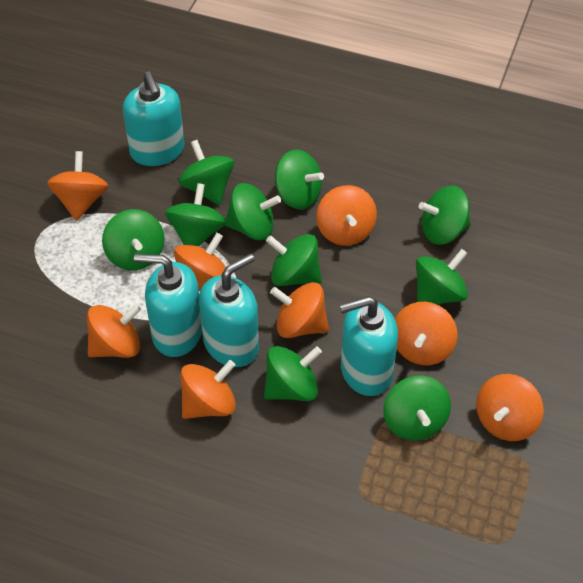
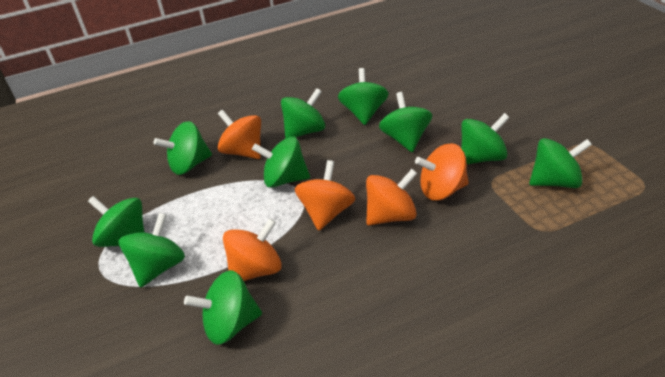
orange spinning top: [47,151,108,221] [87,304,141,358] [174,233,226,291] [180,360,236,419] [270,282,329,338] [317,185,377,246] [395,302,458,365] [476,374,544,441] = 8 -> [218,110,261,159] [223,218,282,281] [295,160,355,231] [366,169,417,226] [415,143,469,200] = 5
turquoise soap dispenser: [123,71,184,166] [134,254,202,357] [199,253,259,367] [339,296,398,396] = 4 -> none = 0

